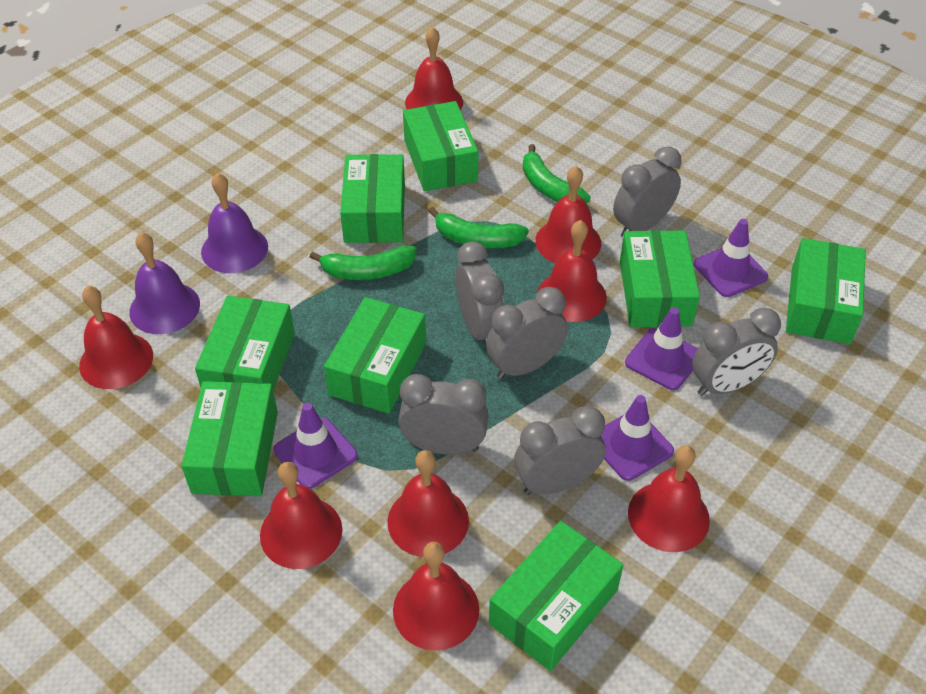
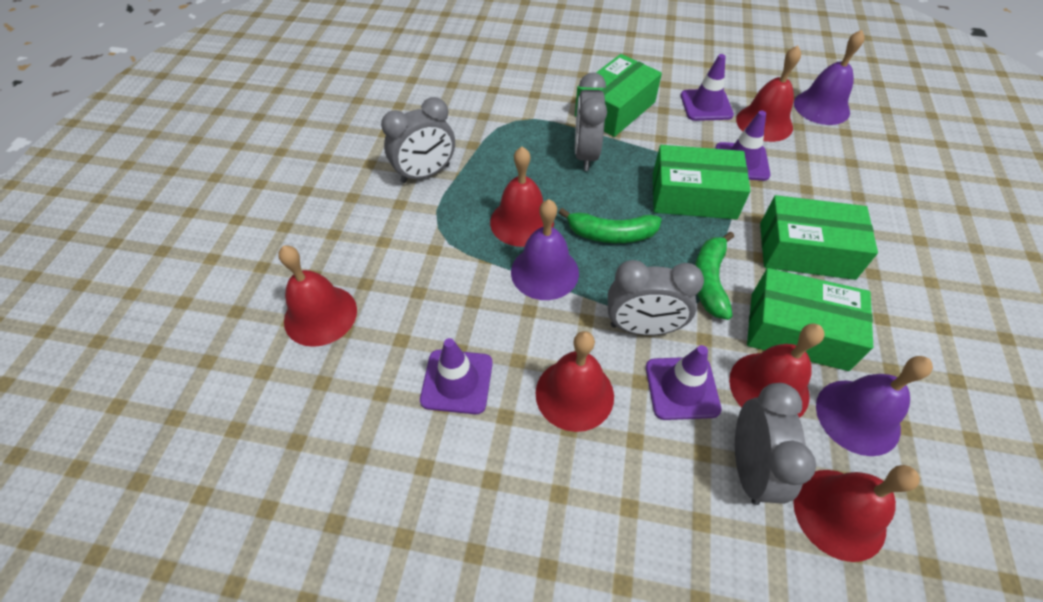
green banana: [310,245,417,280] [428,207,529,248] [523,144,591,203] = 3 -> [558,208,662,243] [695,232,734,320] = 2
green box: [181,381,278,496] [195,296,295,391] [324,297,426,414] [340,154,405,243] [403,101,478,191] [489,521,623,671] [620,230,700,327] [786,238,866,344] = 8 -> [575,54,662,137] [653,145,751,220] [747,268,873,371] [760,195,878,280] = 4
grey clock: [398,374,489,455] [456,241,504,349] [486,287,568,379] [514,406,606,495] [613,147,682,237] [692,308,781,396] = 6 -> [381,97,455,183] [575,72,607,171] [608,260,704,335] [735,383,816,505] = 4
purple bell: [129,232,200,334] [201,173,268,273] = 2 -> [511,199,579,300] [794,30,865,125] [816,356,933,456] = 3
red bell: [79,286,153,389] [260,462,343,569] [387,450,469,557] [393,542,479,651] [405,27,463,110] [535,166,601,263] [538,220,607,322] [628,445,710,552] = 8 -> [279,246,357,347] [490,147,554,247] [535,331,614,432] [729,324,825,418] [736,45,801,142] [793,465,920,562] = 6

